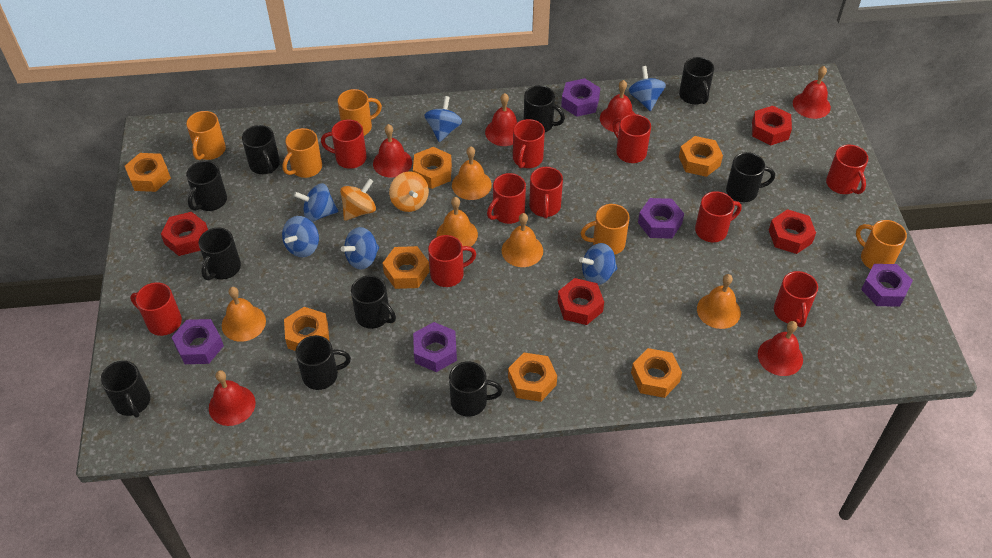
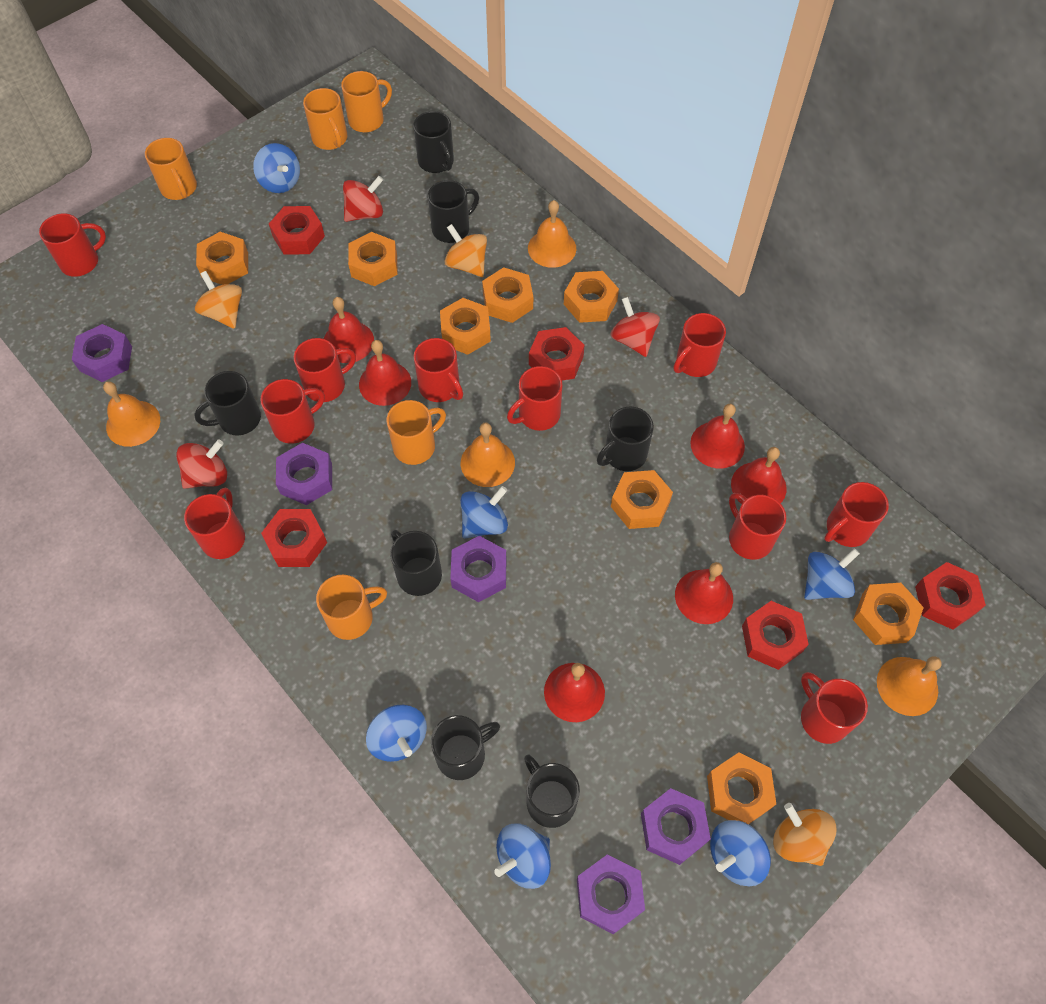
black mug: [100,361,150,418] [186,161,227,211] [199,227,241,280] [242,125,280,174] [295,335,351,390] [351,275,396,329] [449,361,503,417] [524,85,565,132] [679,57,714,104] [726,152,775,202] = 10 -> [194,371,261,435] [390,530,442,596] [413,111,454,173] [428,180,479,243] [431,715,500,780] [524,755,580,828] [597,406,654,471] = 7
orange bell: [222,287,266,342] [437,197,478,247] [452,146,492,200] [502,213,543,267] [697,274,741,329] = 5 -> [103,381,160,447] [461,423,515,487] [528,200,576,268] [877,657,942,716] = 4
orange nut: [125,153,171,192] [284,307,329,351] [383,246,430,289] [413,147,452,189] [508,353,557,402] [631,348,682,398] [679,136,723,177] = 7 -> [196,232,248,285] [348,232,398,286] [440,298,491,355] [482,267,533,323] [564,271,619,323] [611,470,673,529] [707,753,776,824] [853,583,924,645] = 8
orange spinning top: [340,178,376,221] [389,172,429,212] = 2 -> [195,271,242,329] [444,224,487,277] [773,803,836,866] = 3
red nut: [161,212,208,256] [558,278,604,325] [752,106,792,145] [769,209,816,254] = 4 -> [261,509,327,567] [269,206,325,255] [529,327,585,380] [742,601,809,670] [915,562,986,630] = 5
red spinning top: none = 0 -> [176,440,227,489] [343,176,383,222] [610,297,660,357] = 3

